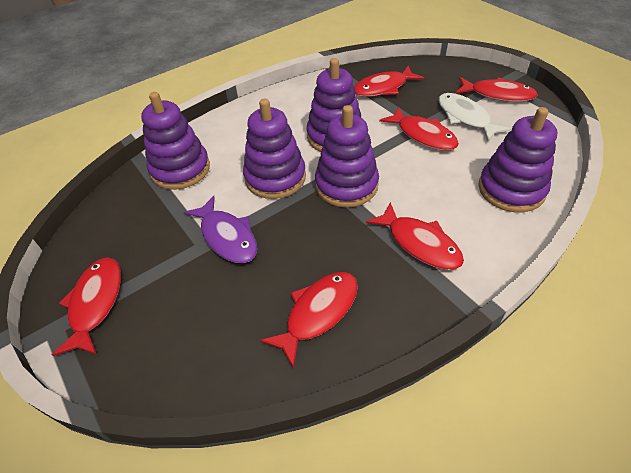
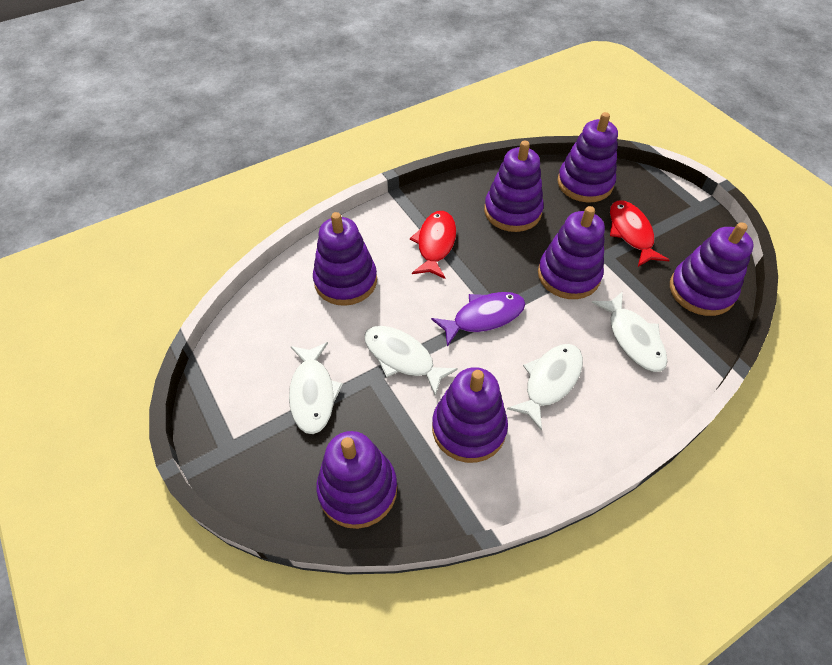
purple stacking toy: [141,92,210,190] [243,99,306,199] [306,58,361,152] [315,105,379,208] [478,107,557,212] = 5 -> [313,212,377,306] [316,431,397,529] [432,367,508,463] [484,140,544,232] [538,206,605,299] [557,112,618,202] [670,222,754,316] = 7
red fish: [52,257,121,356] [260,272,358,369] [354,66,424,97] [366,202,464,270] [379,107,459,151] [456,77,538,102] = 6 -> [410,211,456,279] [610,200,669,267] = 2
white fish: [438,93,511,141] = 1 -> [289,342,343,434] [364,326,458,396] [507,344,583,431] [591,292,667,372] = 4

